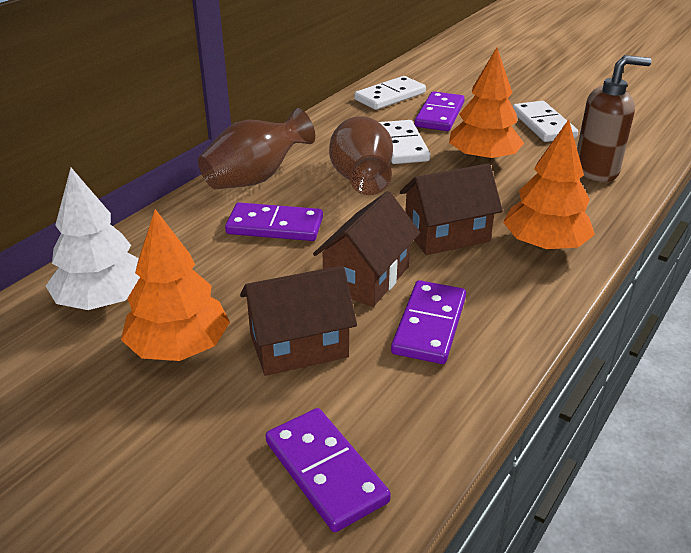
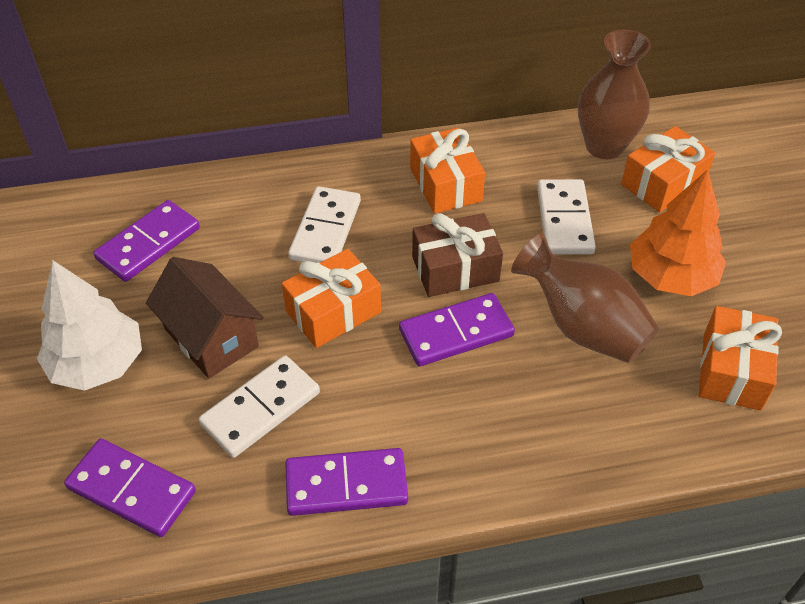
brown gift: none = 0 -> [412,213,503,297] = 1
brown house: [240,266,357,376] [313,191,420,307] [400,163,503,255] = 3 -> [146,257,264,379] = 1
brown soap dispenser: [577,55,652,182] = 1 -> none = 0
orange gift: none = 0 -> [282,249,381,348] [410,128,485,214] [621,126,715,212] [699,306,782,411] = 4
orange tree: [121,209,230,361] [449,48,524,163] [503,119,595,251] = 3 -> [630,169,726,296] = 1

